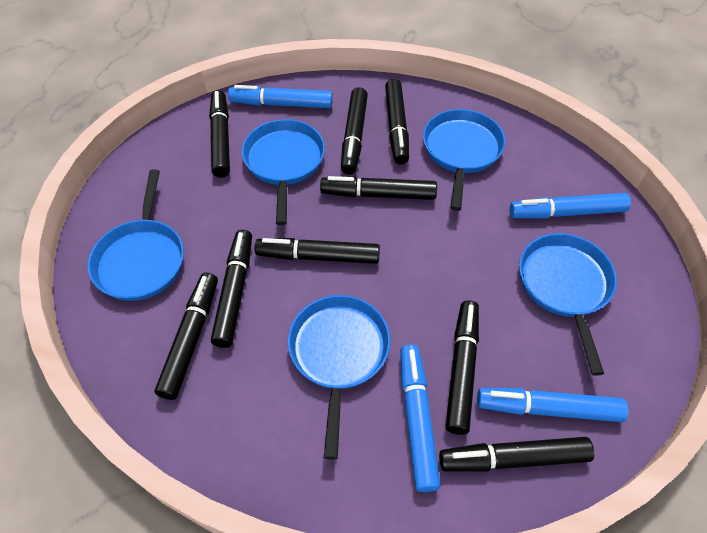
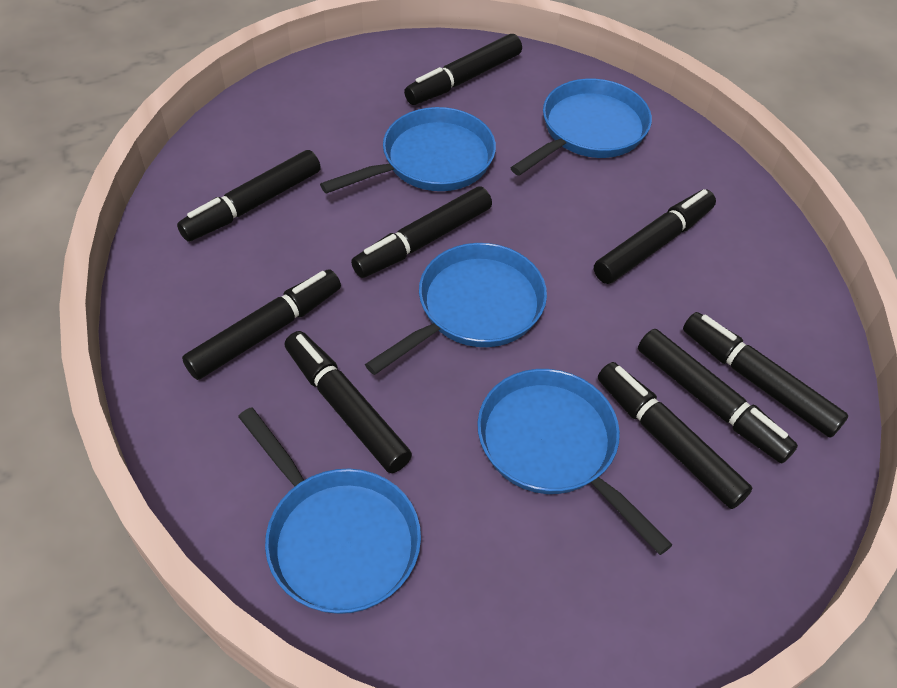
blue marker: [228,85,333,108] [400,345,441,492] [477,388,629,422] [509,193,631,219] = 4 -> none = 0

